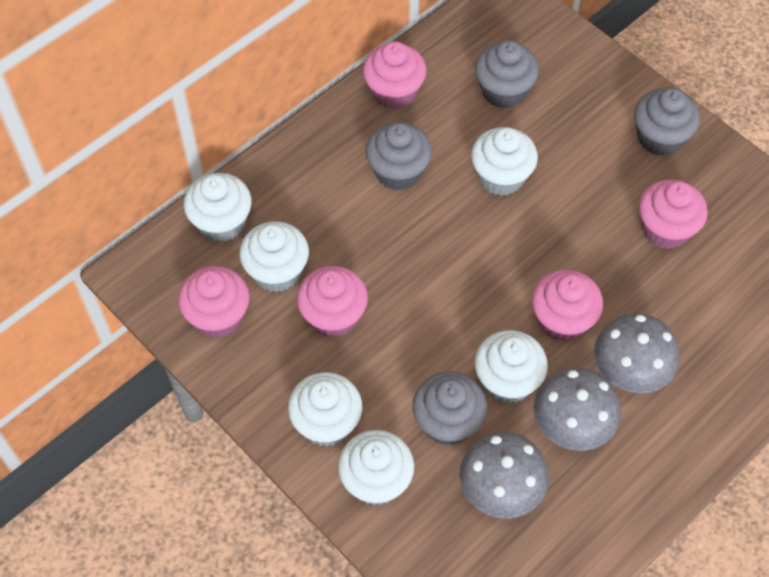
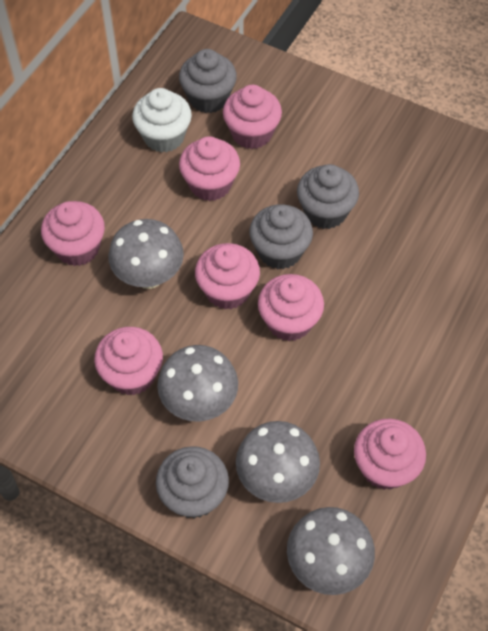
grey mushroom: [460,432,549,519] [534,368,621,451] [594,313,679,393] = 3 -> [108,219,184,289] [157,345,238,421] [236,421,320,503] [287,507,375,595] = 4
pink cupcake: [178,266,250,338] [297,266,368,338] [363,41,426,110] [532,270,603,342] [639,179,708,249] = 5 -> [41,201,105,266] [94,327,163,395] [179,136,240,201] [195,243,260,310] [223,85,282,149] [258,274,324,341] [354,418,426,490] = 7
white cupcake: [183,173,252,242] [239,221,309,292] [288,372,362,446] [338,430,414,505] [471,127,538,196] [475,330,548,404] = 6 -> [132,88,192,153] = 1

